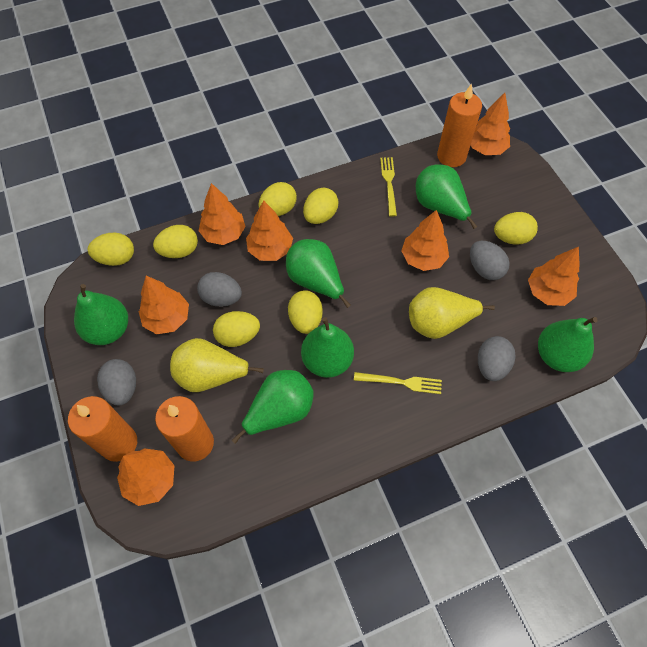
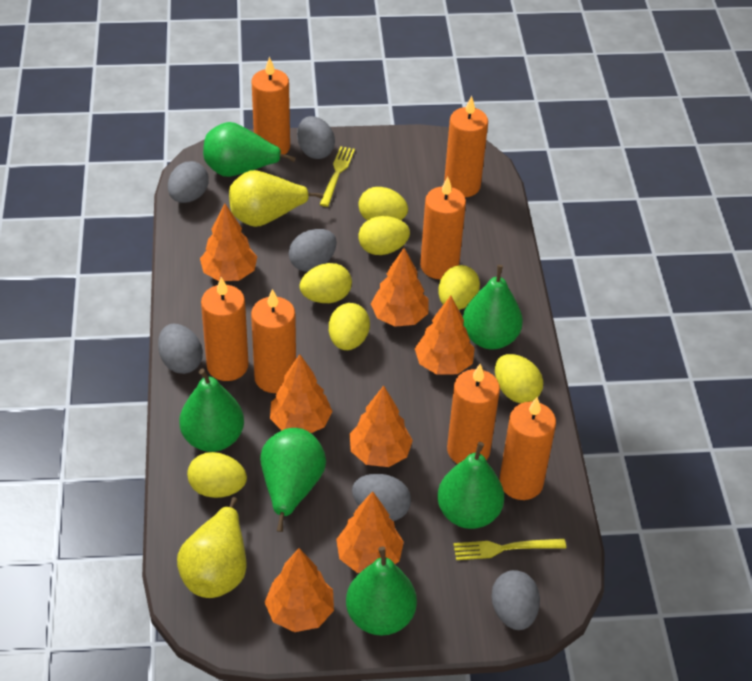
grey egg: [97,359,136,405] [197,272,242,307] [470,241,510,280] [478,336,515,381] = 4 -> [158,324,203,374] [168,161,209,203] [289,229,337,272] [297,116,335,159] [352,474,411,521] [491,570,540,630] = 6
orange candle: [68,396,137,462] [155,396,214,462] [437,83,482,167] = 3 -> [201,277,248,381] [251,57,290,155] [251,289,296,393] [420,177,466,279] [444,96,488,197] [447,364,500,464] [500,397,556,500] = 7

